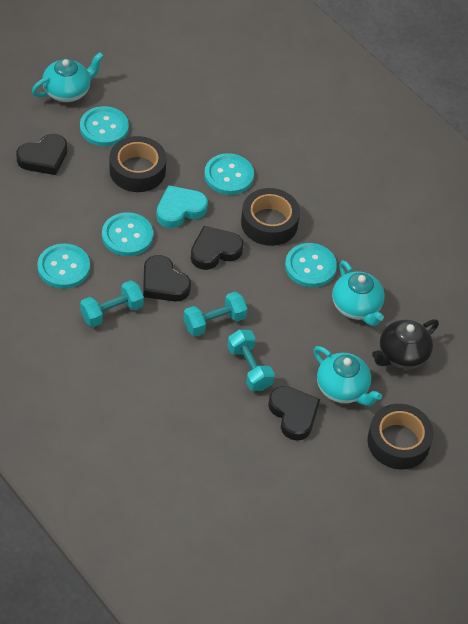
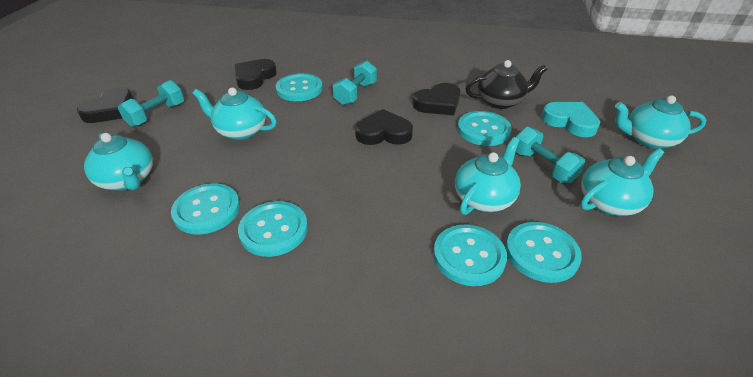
black tape: [110,136,166,192] [241,188,300,246] [367,404,434,469] = 3 -> none = 0
turquoise button: [37,243,90,289] [80,106,129,146] [102,212,153,256] [204,153,254,195] [285,243,337,287] = 5 -> [171,183,240,234] [238,201,308,257] [276,73,323,101] [433,225,507,286] [457,111,512,146] [506,222,582,283] = 6
turquoise teapot: [32,52,104,102] [314,346,382,406] [332,260,385,326] = 3 -> [84,133,153,190] [192,88,277,140] [455,137,521,215] [580,148,664,216] [615,95,706,149] = 5

